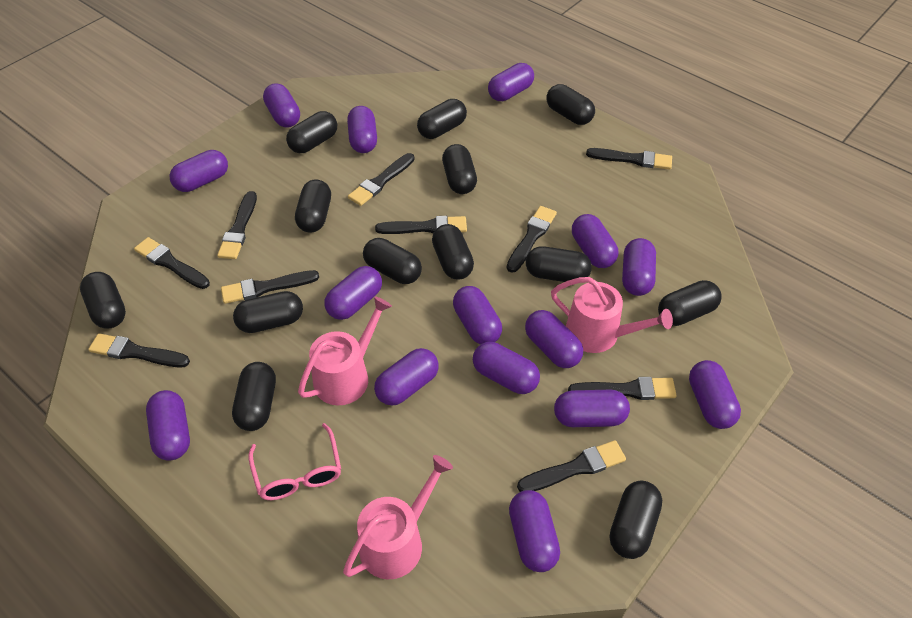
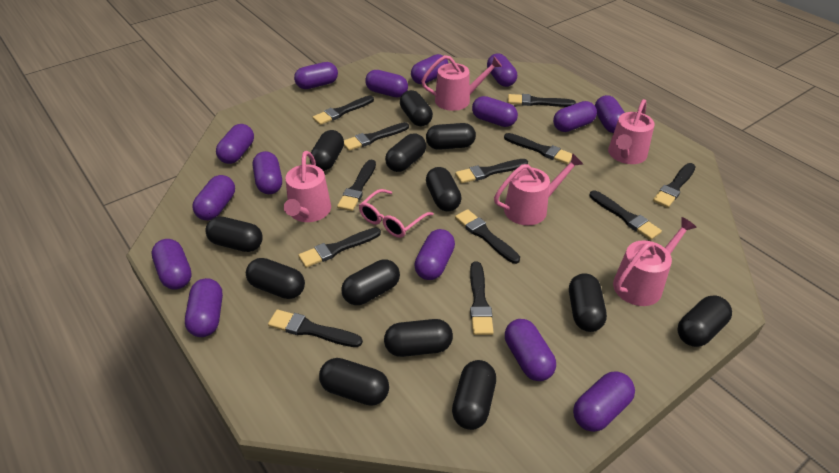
black brush: [88,333,190,367] [134,237,210,289] [217,191,257,259] [221,270,319,304] [348,153,415,206] [375,216,467,234] [506,206,557,273] [517,440,626,492] [568,377,677,400] [586,148,672,170] = 10 -> [268,310,363,347] [298,228,381,268] [312,95,374,125] [337,160,376,211] [344,122,409,151] [455,159,528,183] [455,209,520,264] [470,262,494,335] [504,133,572,164] [508,94,576,107] [589,191,662,240] [653,163,696,208] = 12
pink watering can: [298,296,392,405] [343,455,453,579] [551,277,673,353] = 3 -> [284,151,331,222] [421,55,502,111] [494,153,583,225] [608,99,655,164] [613,217,697,306] = 5

